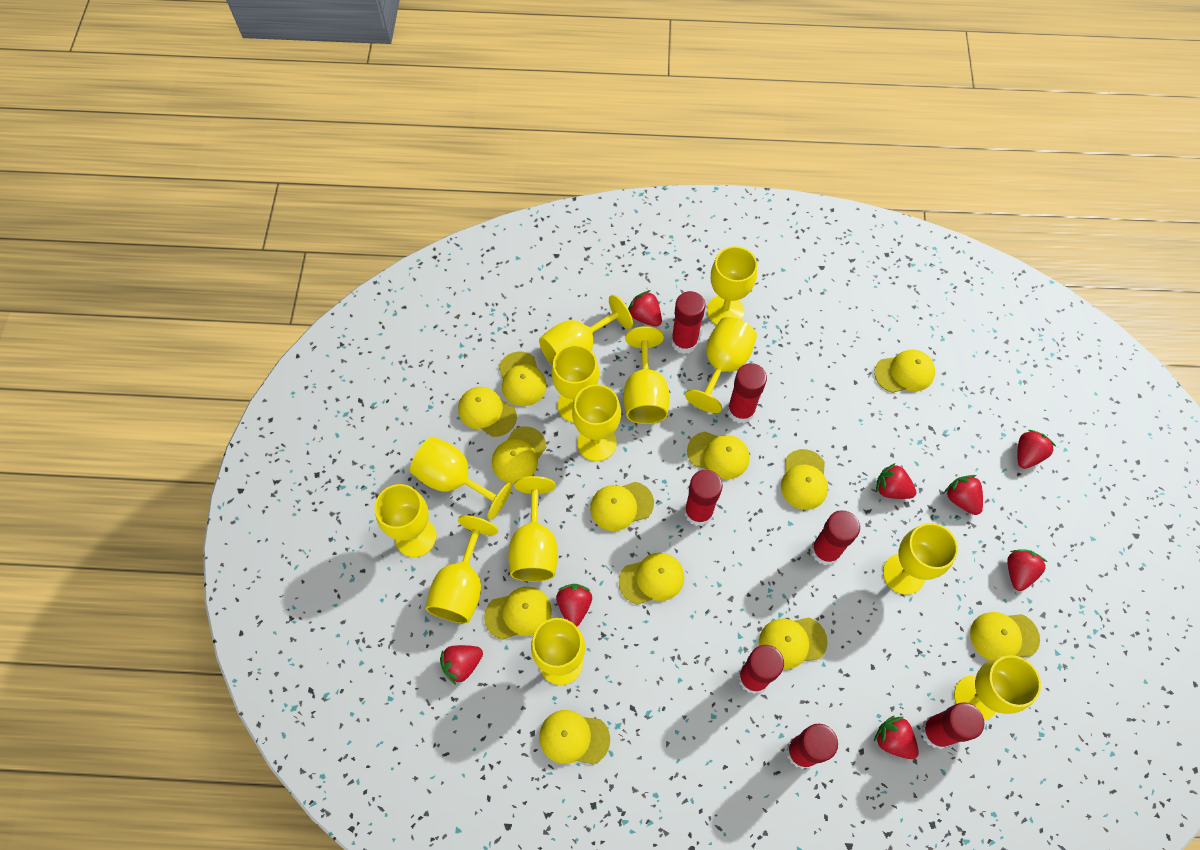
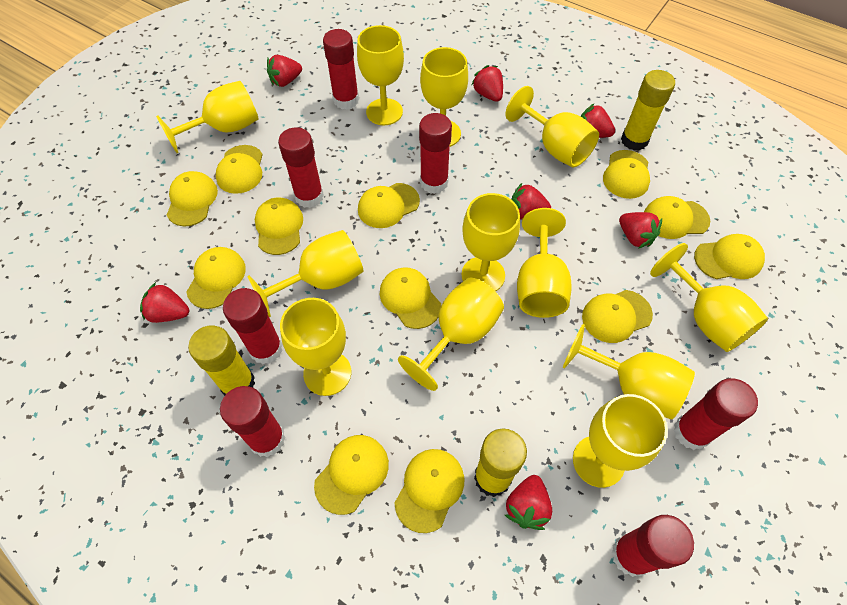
red strawberry: [440,645,483,685] [556,584,592,626] [628,290,662,327] [874,716,919,759] [876,463,917,499] [945,475,983,515] [1007,549,1047,591] [1017,430,1056,469] = 8 -> [140,282,189,323] [267,55,302,87] [472,65,503,102] [505,475,552,530] [511,183,551,220] [580,104,615,138] [619,212,662,249] = 7
yellow glue stick: none = 0 -> [188,325,255,396] [474,428,527,497] [621,70,675,151] = 3
yellow goblet: [375,484,437,557] [410,437,512,520] [426,515,499,623] [508,476,558,582] [531,618,585,685] [539,295,633,366] [551,345,599,423] [572,384,621,461] [624,326,670,424] [685,317,757,413] [707,246,757,325] [883,523,958,595] [954,655,1041,720] = 13 -> [156,81,259,153] [247,230,363,317] [280,298,351,396] [357,25,404,125] [398,278,504,391] [420,47,468,147] [462,193,520,291] [505,86,599,167] [517,208,571,318] [563,324,695,420] [573,394,668,488] [650,243,768,352] = 12

